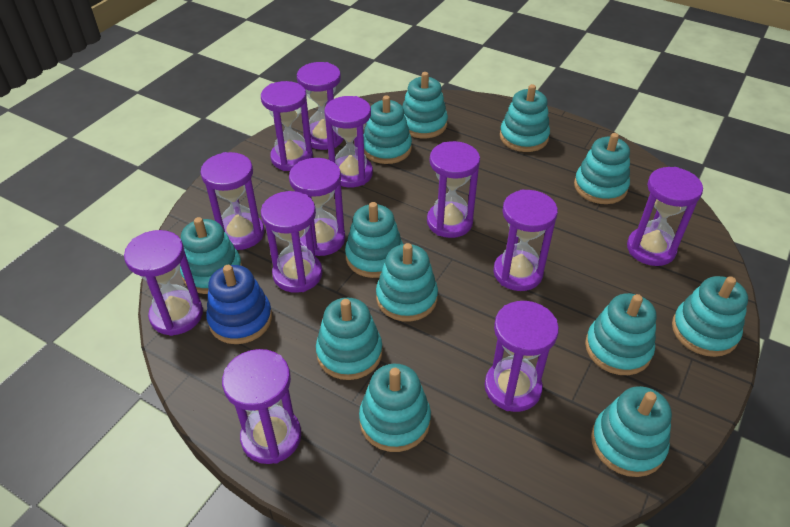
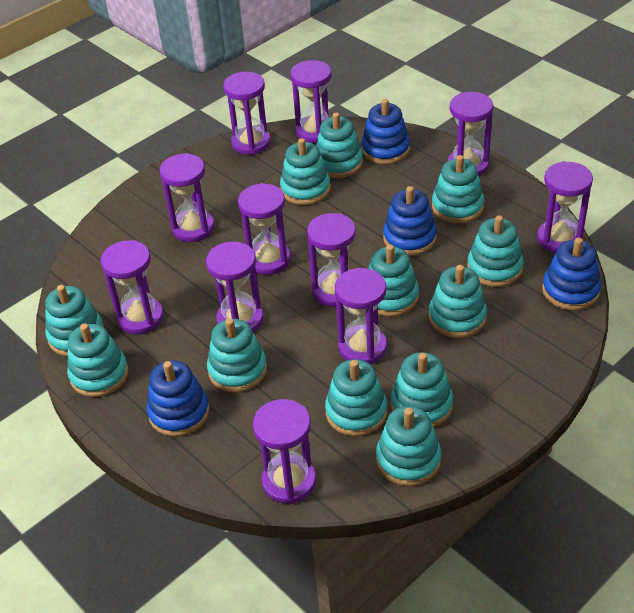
blue stacking toy: [206,265,272,344] = 1 -> [147,361,209,437] [361,99,410,164] [383,186,437,256] [542,238,601,310] = 4
purple hourglass: [124,230,203,336] [200,152,264,250] [222,349,301,464] [261,81,313,171] [261,191,323,293] [289,158,345,256] [297,62,344,150] [324,96,373,187] [427,141,480,238] [484,301,559,412] [493,189,558,291] [627,167,703,266] = 12 -> [101,240,164,334] [159,153,214,242] [206,242,264,332] [223,72,271,155] [238,183,291,275] [253,399,316,504] [290,60,332,143] [307,213,356,307] [335,268,387,364] [447,92,493,176] [537,161,593,253] = 11

